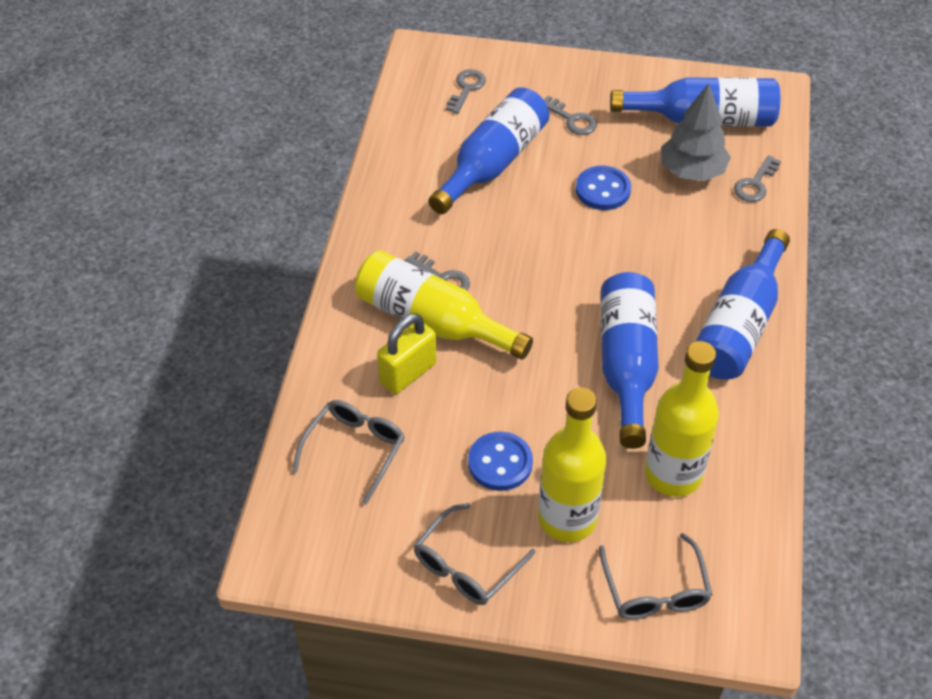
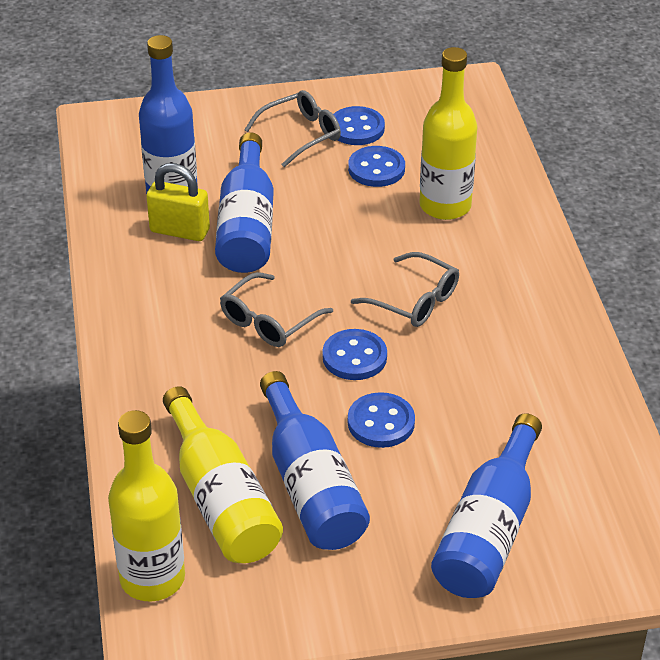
blue button: [468,432,533,491] [576,165,631,210] = 2 -> [322,329,387,380] [333,106,385,145] [348,146,405,187] [348,392,415,448] = 4
grey key: [405,251,470,291] [446,69,486,114] [543,95,597,135] [734,155,781,202] = 4 -> none = 0
grey tree: [661,83,731,181] = 1 -> none = 0

